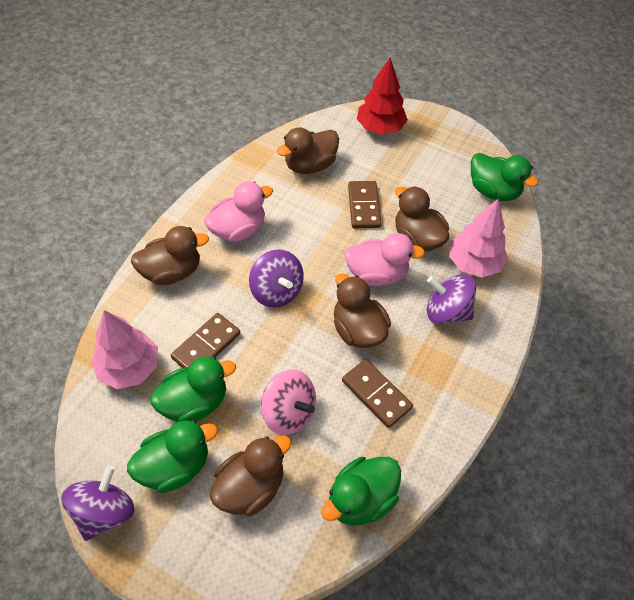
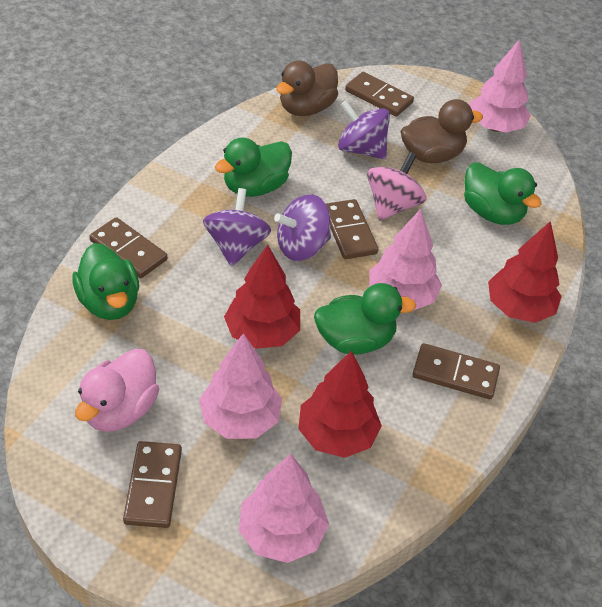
brown domino: [171,313,240,368] [342,359,413,428] [348,181,381,228] = 3 -> [89,217,167,278] [123,441,182,528] [326,199,378,259] [345,72,414,116] [413,343,500,399] = 5
brown duck: [131,226,209,285] [210,436,292,516] [277,127,339,174] [334,273,391,348] [395,186,449,252] = 5 -> [276,60,338,116] [401,99,483,163] = 2
pink duck: [204,181,273,242] [344,233,425,286] = 2 -> [75,349,159,432] = 1
pink tree: [91,310,158,389] [449,199,508,278] = 2 -> [199,333,282,439] [239,454,329,563] [369,209,442,311] [470,39,531,133] = 4
red tree: [357,58,408,135] = 1 -> [224,245,300,349] [298,351,382,458] [488,221,562,323] = 3

